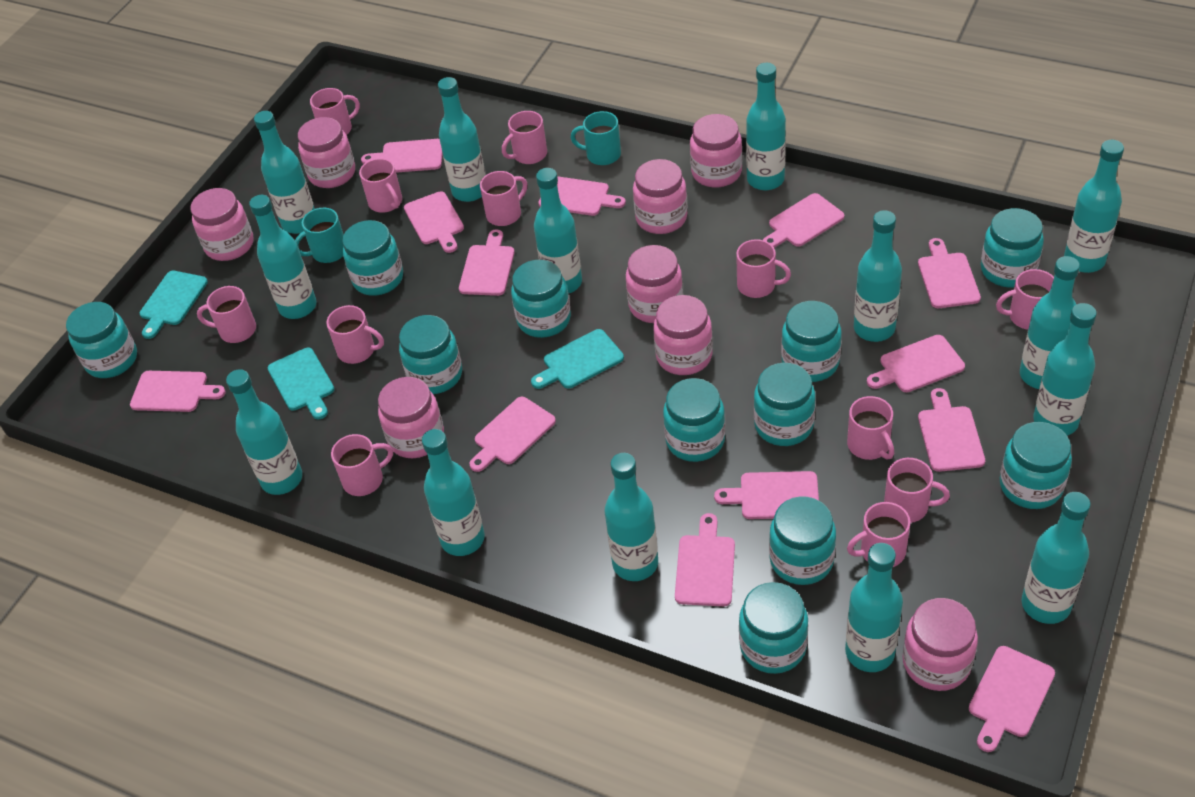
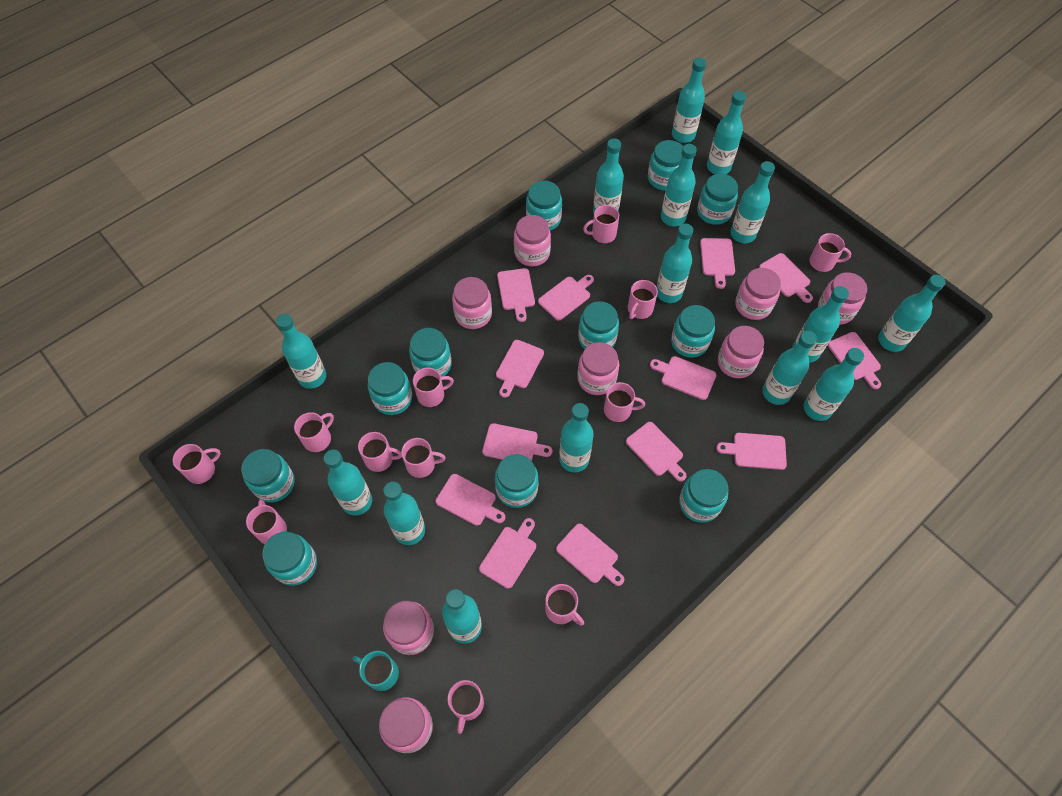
turquoise bottle: [226,369,302,495] [249,195,317,319] [254,111,315,234] [422,429,485,556] [438,77,486,202] [534,168,582,294] [605,453,658,581] [746,63,786,190] [845,543,903,672] [854,210,902,342] [1020,256,1080,389] [1022,492,1091,624] [1033,303,1097,436] [1064,140,1124,273] = 14 -> [276,314,326,389] [324,450,372,516] [383,482,425,545] [442,589,482,644] [559,403,594,472] [593,138,624,213] [657,224,693,303] [661,144,697,227] [672,58,706,143] [707,91,746,174] [730,161,775,243] [762,331,817,405] [792,286,849,363] [804,348,864,421] [878,275,945,352] = 15
turquoise cutting board: [140,271,208,339] [268,348,334,419] [531,329,624,389] = 3 -> none = 0
turquoise mug: [295,208,344,263] [570,111,621,165] = 2 -> [353,651,399,691] = 1

